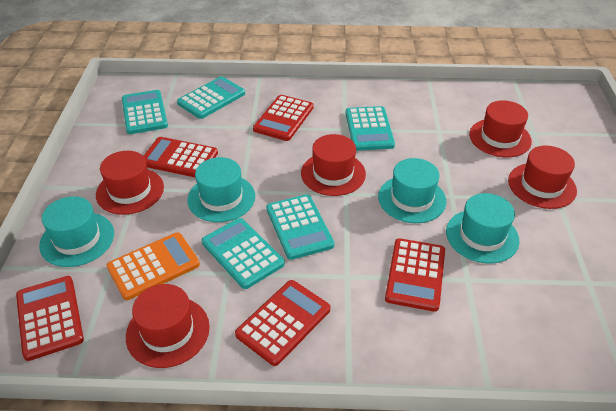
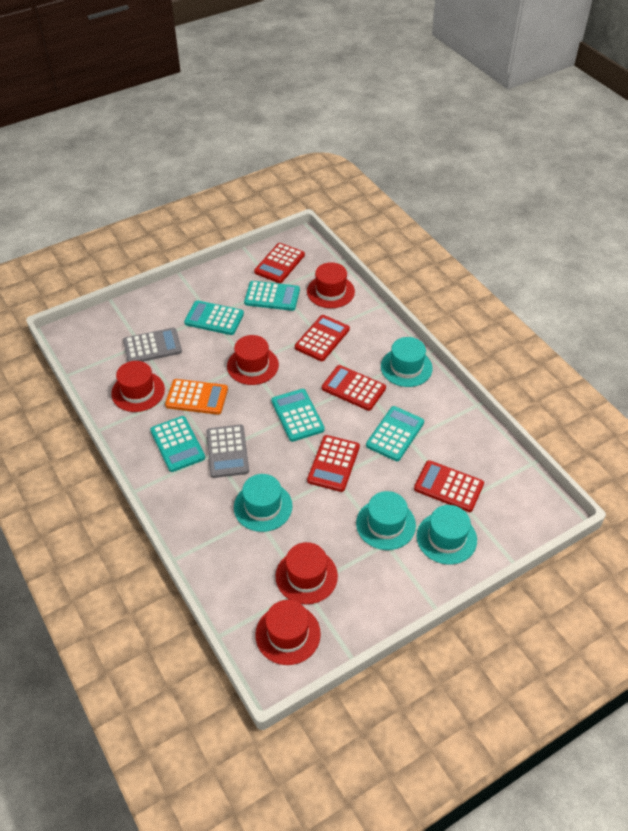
grey calculator: none = 0 -> [123,328,182,362] [206,425,249,478] = 2

